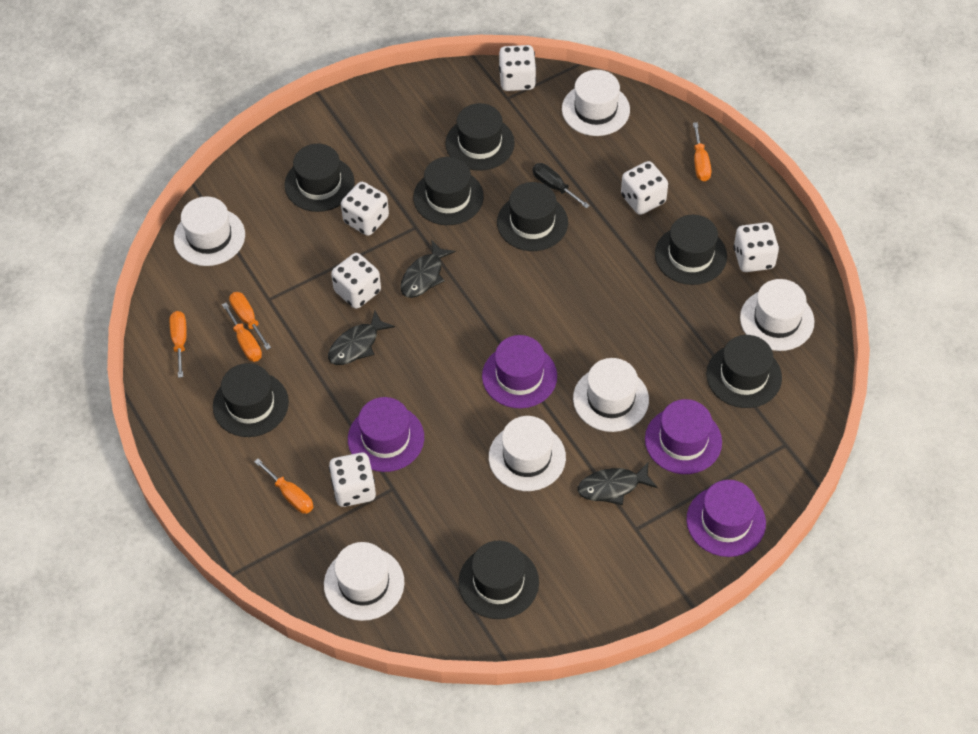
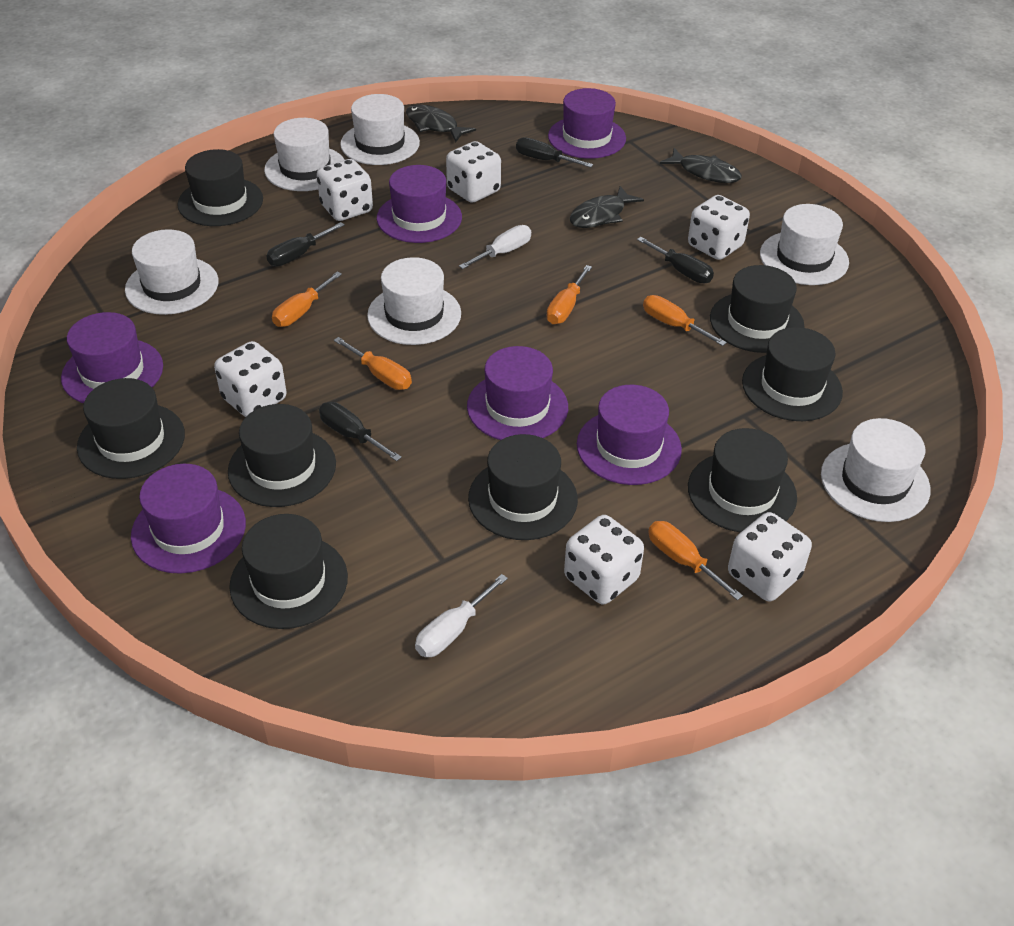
black screwdriver: [533,163,590,209] = 1 -> [266,222,345,266] [319,402,402,461] [516,137,593,168] [637,237,714,283] = 4
purple hat: [348,397,424,472] [482,335,557,408] [645,399,722,474] [686,480,766,557] = 4 -> [61,312,163,403] [131,464,246,574] [377,165,462,243] [467,346,568,440] [548,88,626,159] [577,385,682,485] = 6
white screwdriver: none = 0 -> [415,574,508,657] [459,225,531,269] = 2

